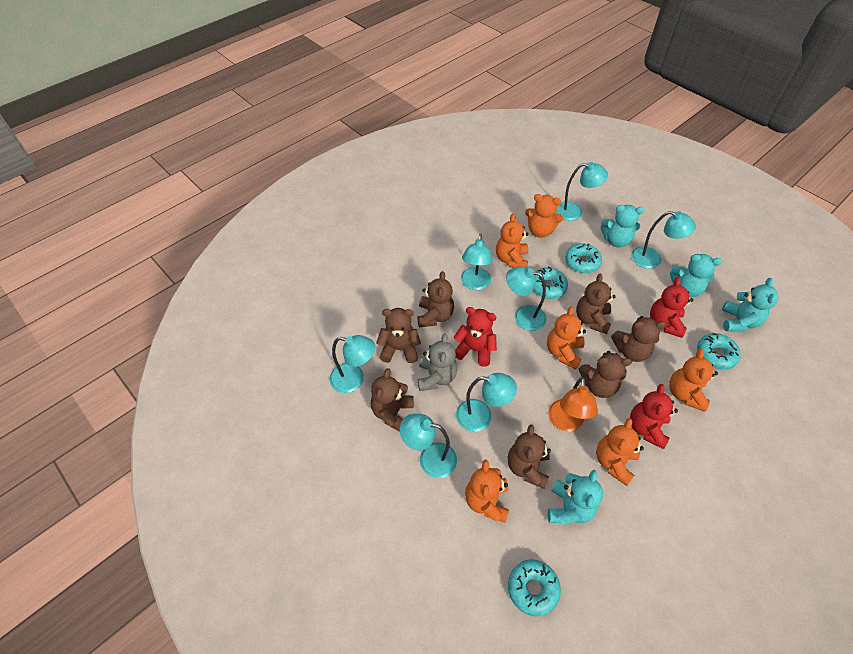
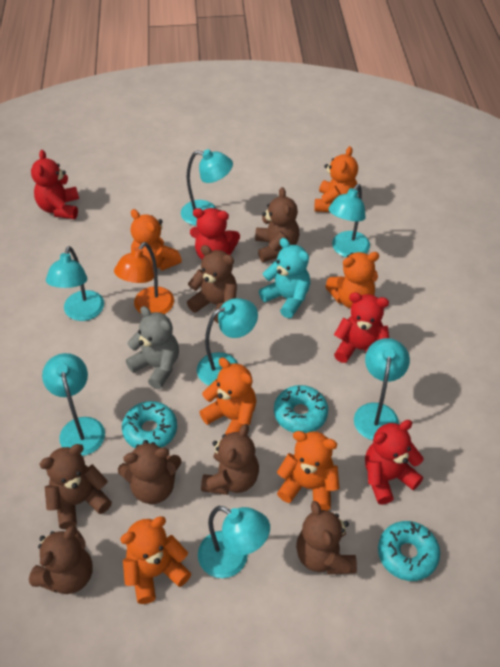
red teddy bear: [453,307,497,367] [630,384,678,449] [650,277,693,338] = 3 -> [31,150,79,219] [190,208,240,260] [334,292,389,363] [365,420,423,505] = 4
turquoise donut: [508,559,561,617] [533,267,568,299] [565,243,602,273] [697,333,740,370] = 4 -> [122,401,177,448] [274,385,328,433] [378,521,440,581] = 3
turquoise teddy bear: [548,470,603,525] [601,205,644,248] [670,254,722,297] [722,278,778,332] = 4 -> [259,238,310,318] = 1

